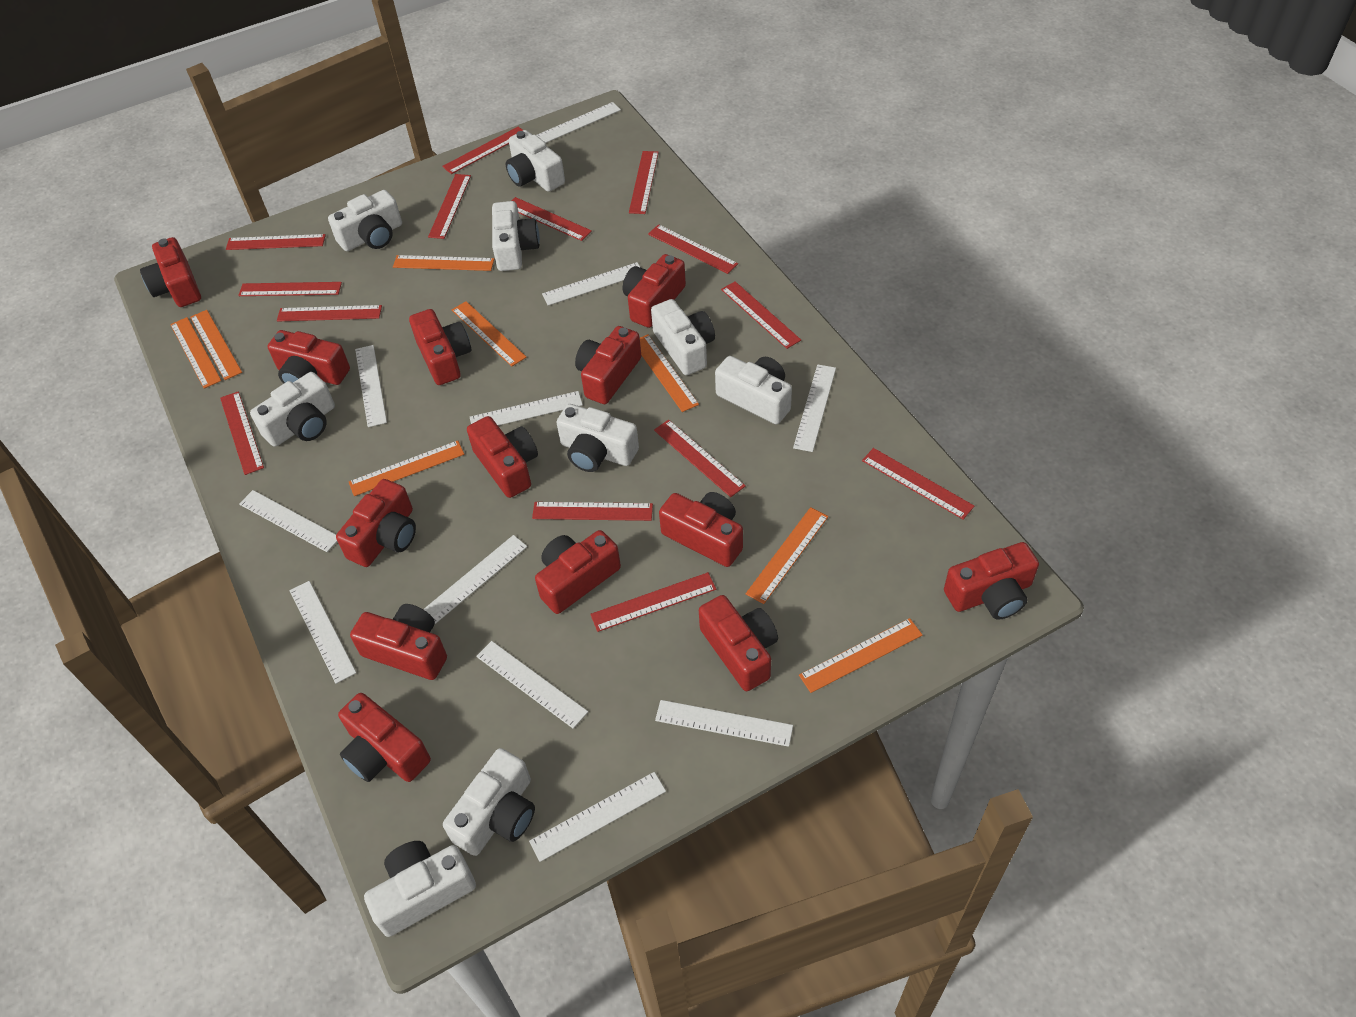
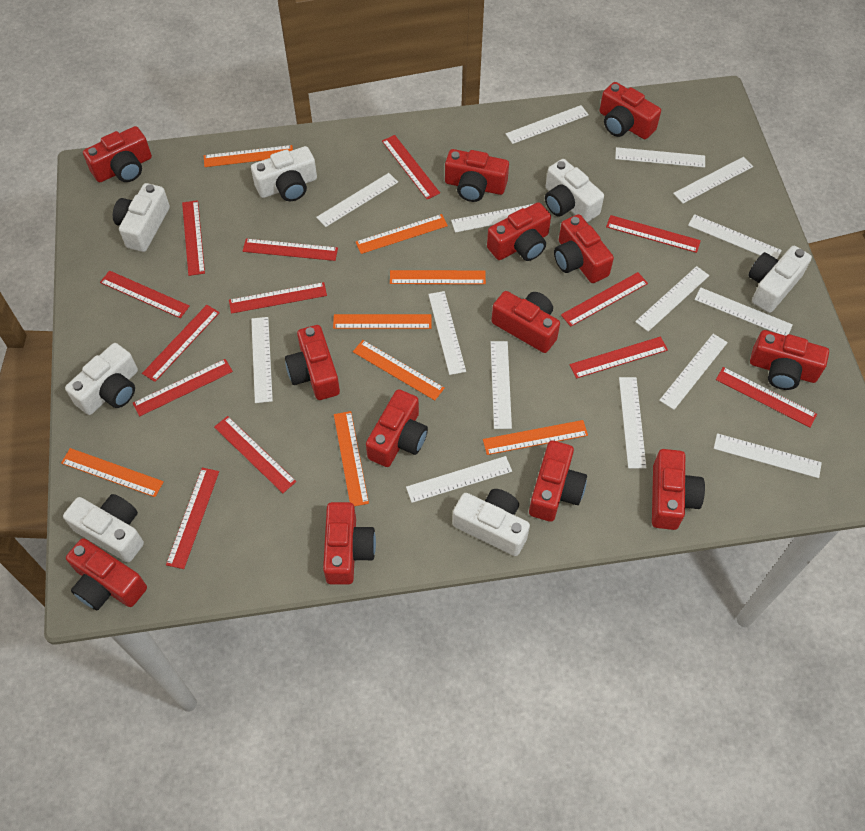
red ruler: [220,391,264,475] [226,234,326,250] [238,282,342,296] [277,305,382,322] [428,174,471,239] [442,126,523,174] [511,197,592,241] [532,502,653,521] [590,572,716,632] [629,151,659,214] [648,224,738,274] [654,420,746,497] [721,281,801,349] [862,448,974,520] = 14 -> [100,271,190,318] [133,359,233,417] [142,305,220,382] [166,468,219,569] [182,200,205,276] [214,416,297,493] [229,282,327,314] [243,239,338,261] [382,135,440,199] [561,272,648,327] [570,337,668,379] [606,215,701,253] [716,367,817,427] = 13
white camera: [250,372,335,447] [328,190,402,251] [364,841,476,937] [443,748,535,856] [492,201,540,271] [505,130,565,192] [556,404,639,472] [651,299,715,375] [715,356,792,424] = 9 -> [63,494,144,563] [65,343,138,415] [113,183,170,252] [251,146,317,201] [452,489,530,556] [545,159,604,222] [748,246,812,313] = 7
white ruler: [239,490,337,552] [290,581,356,684] [355,345,387,427] [423,535,527,625] [470,391,583,425] [476,641,588,729] [529,772,666,862] [537,102,621,143] [542,262,641,306] [655,700,793,747] [793,364,836,452] = 11 -> [251,317,273,403] [316,173,398,227] [406,456,512,503] [428,291,466,375] [451,204,533,233] [491,341,512,429] [506,105,589,144] [615,147,705,168] [619,377,647,469] [635,266,709,332] [659,334,728,410] [673,157,753,204] [688,214,782,259] [694,287,793,336] [714,433,822,478] = 15

